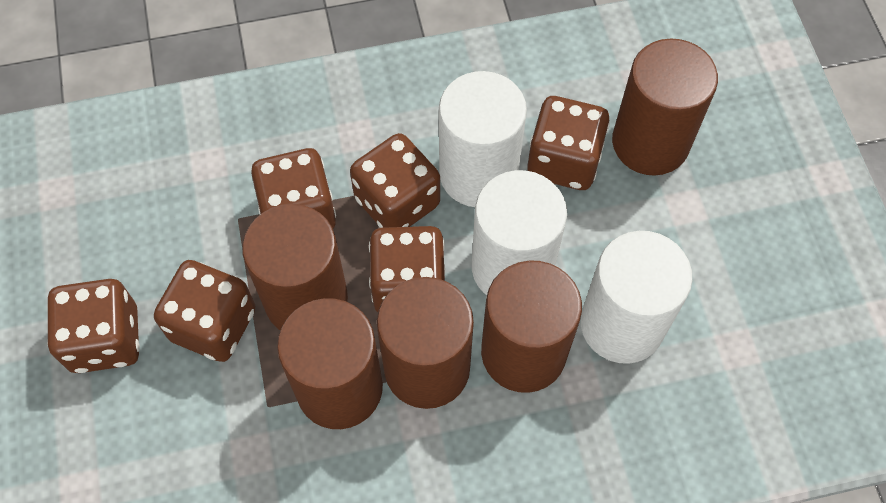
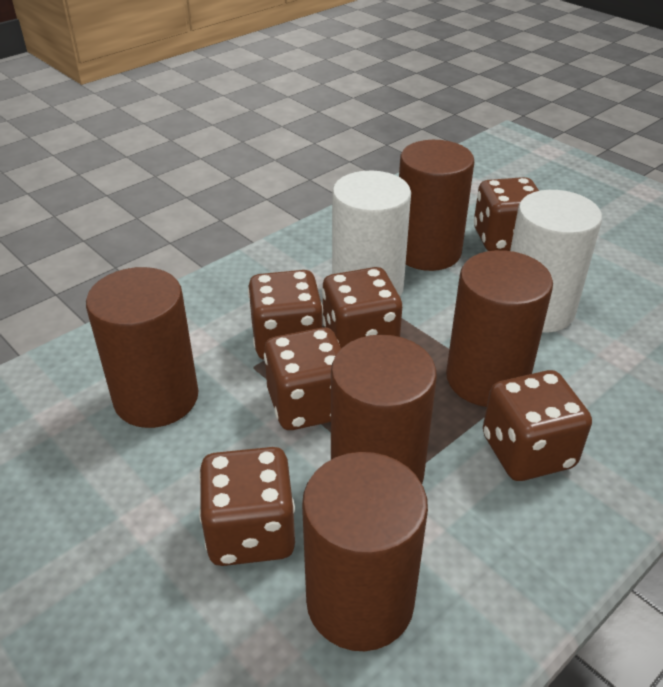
white cylinder: [439,71,527,207] [472,170,567,295] [581,231,693,364] = 3 -> [332,170,411,296] [510,190,602,333] = 2

